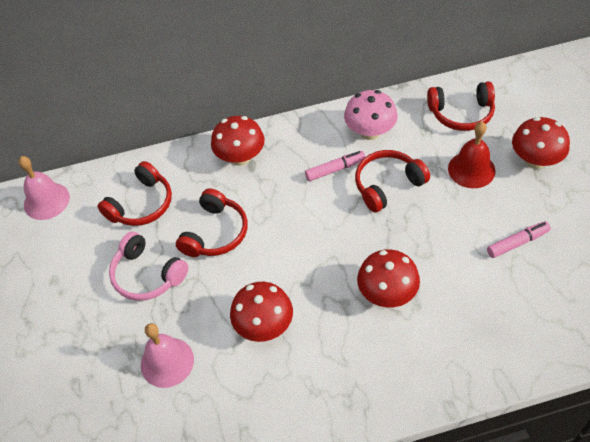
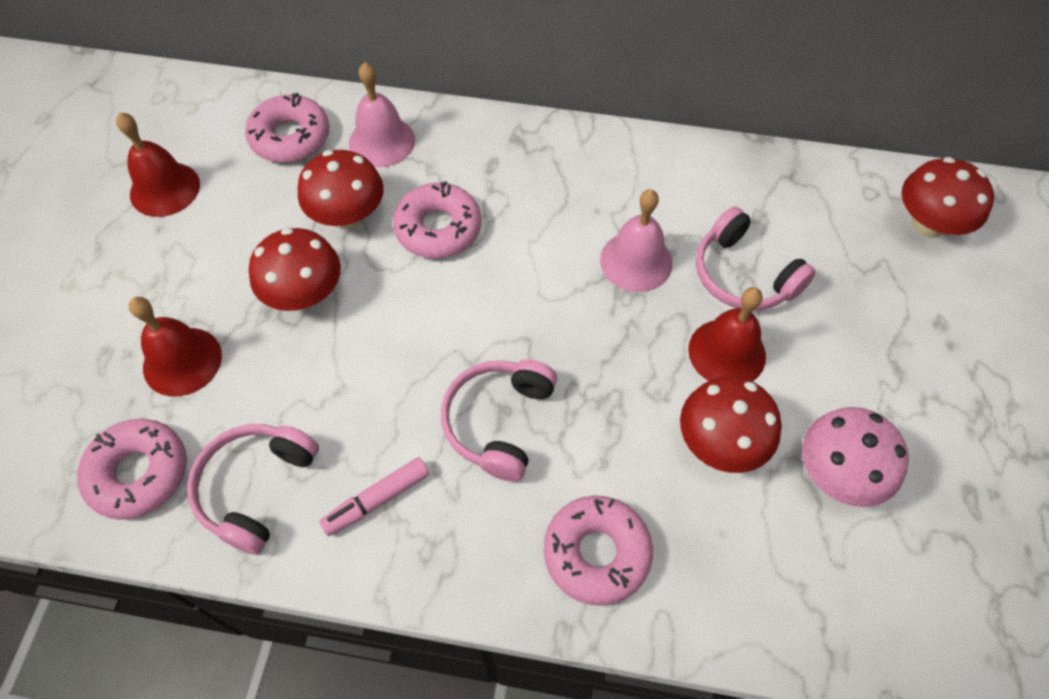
pink donut: none = 0 -> [77,419,187,520] [245,93,329,163] [393,181,481,259] [544,495,653,606] = 4
pink headphones: [109,232,189,301] = 1 -> [187,424,319,555] [441,359,557,482] [696,206,816,310] = 3
pink marker: [305,151,366,181] [487,221,551,258] = 2 -> [319,457,429,536] = 1
red bell: [448,122,496,188] = 1 -> [116,112,200,217] [129,297,222,396] [688,287,766,382] = 3
red headphones: [98,161,172,226] [176,188,247,257] [355,150,430,213] [427,81,495,131] = 4 -> none = 0

